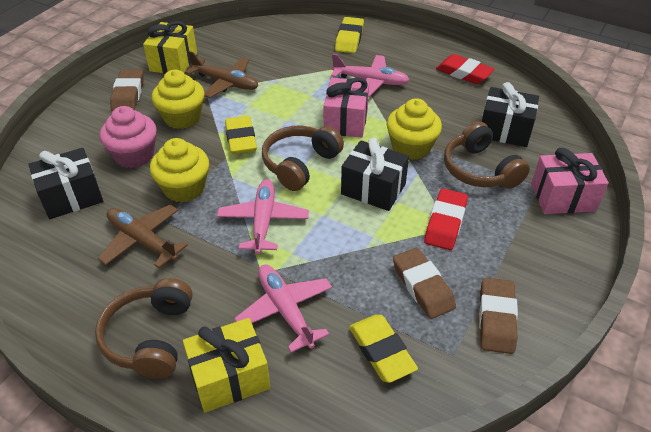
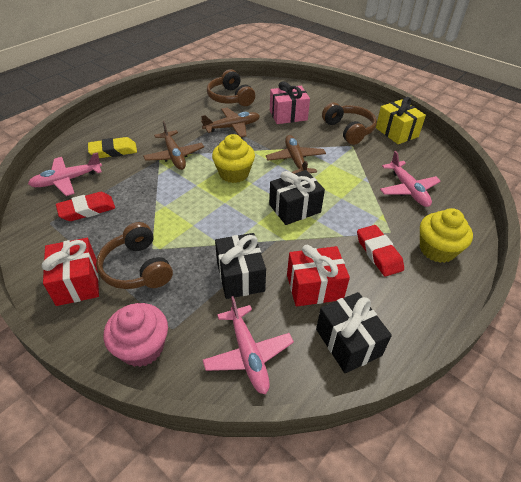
brown eraser: [110,70,144,111] [393,248,456,319] [479,278,518,354] = 3 -> none = 0
brown plane: [98,204,188,268] [185,51,258,98] = 2 -> [143,121,204,170] [201,108,260,137] [266,135,326,174] = 3
pink gift: [324,77,369,138] [531,148,609,214] = 2 -> [270,81,310,124] = 1
red gift: none = 0 -> [41,238,99,306] [287,245,350,307] = 2
yellow cupcake: [150,138,209,202] [152,70,205,129] [387,98,442,160] = 3 -> [212,134,255,183] [420,208,473,263] = 2
yellow eraser: [225,116,257,154] [335,17,364,53] [349,315,418,383] = 3 -> [88,137,137,158] = 1
yellow gift: [143,21,197,74] [183,318,270,413] = 2 -> [376,97,426,144] = 1

